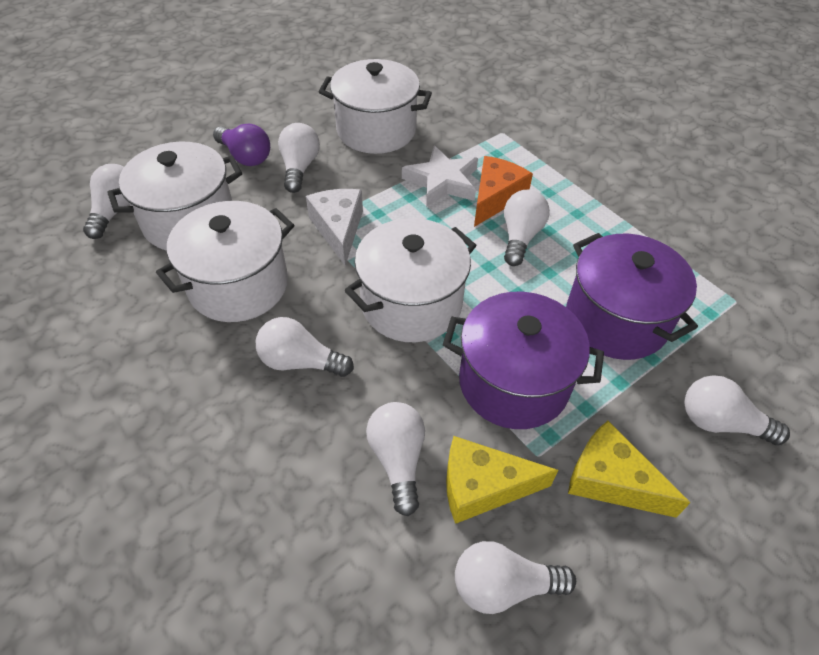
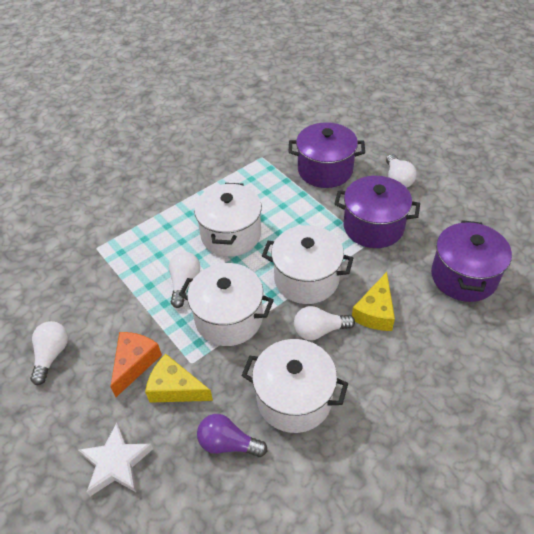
purple pot: [443,292,604,429] [566,233,698,360] = 2 -> [289,122,365,188] [334,176,420,248] [431,220,512,302] = 3
white cheese: [306,189,363,265] = 1 -> none = 0
white light bulb: [83,164,130,239] [256,317,354,377] [278,123,320,193] [366,402,425,516] [455,541,576,614] [504,190,550,266] [684,375,790,445] = 7 -> [30,321,68,385] [169,252,200,308] [294,306,355,340] [386,154,417,188] = 4

